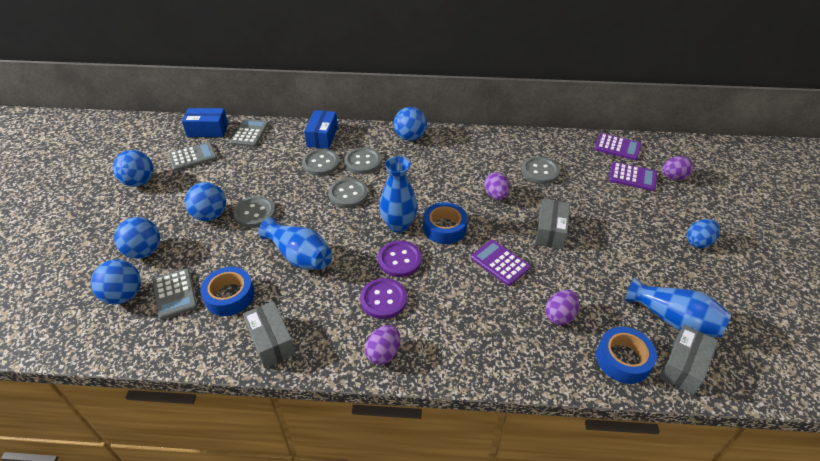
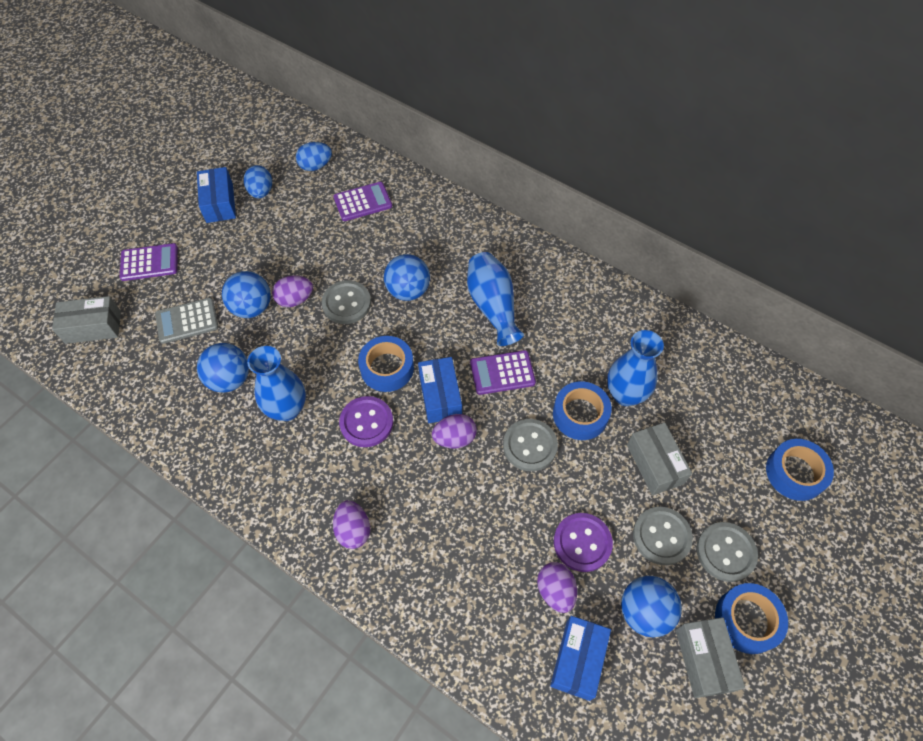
blue ball: [91,260,141,305] [113,150,153,187] [114,217,160,259] [185,182,226,221] [394,107,427,141] = 5 -> [197,343,249,393] [222,271,271,318] [384,254,430,301] [621,576,682,638] = 4
blue box: [182,108,228,137] [304,110,338,149] = 2 -> [197,167,236,223] [418,357,462,423] [550,616,611,701] = 3
blue egg: [687,219,720,248] = 1 -> [244,165,272,198] [296,142,332,171] = 2
blue tape: [200,267,255,316] [423,202,468,244] [596,327,657,384] = 3 -> [358,336,414,392] [553,381,612,440] [715,583,788,654] [766,439,834,501] = 4
grey button: [234,196,276,228] [302,149,340,176] [328,178,368,208] [344,147,382,174] [521,157,560,184] = 5 -> [322,280,371,324] [503,419,558,471] [633,507,693,565] [696,522,758,582] = 4
grey calculator: [153,269,197,320] [168,142,217,171] [230,119,269,147] = 3 -> [155,298,218,344] = 1

